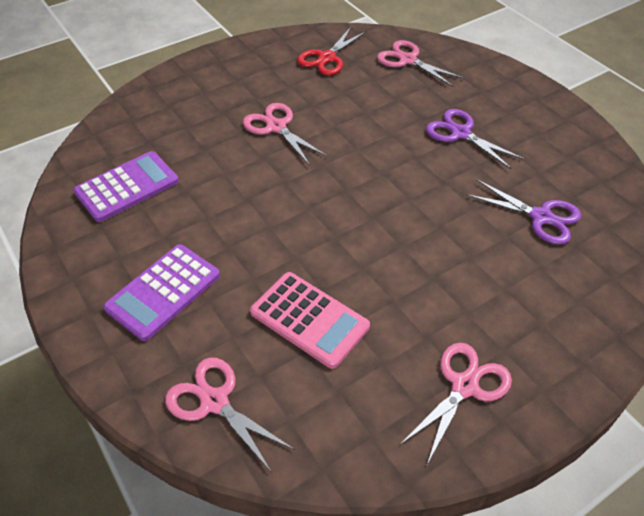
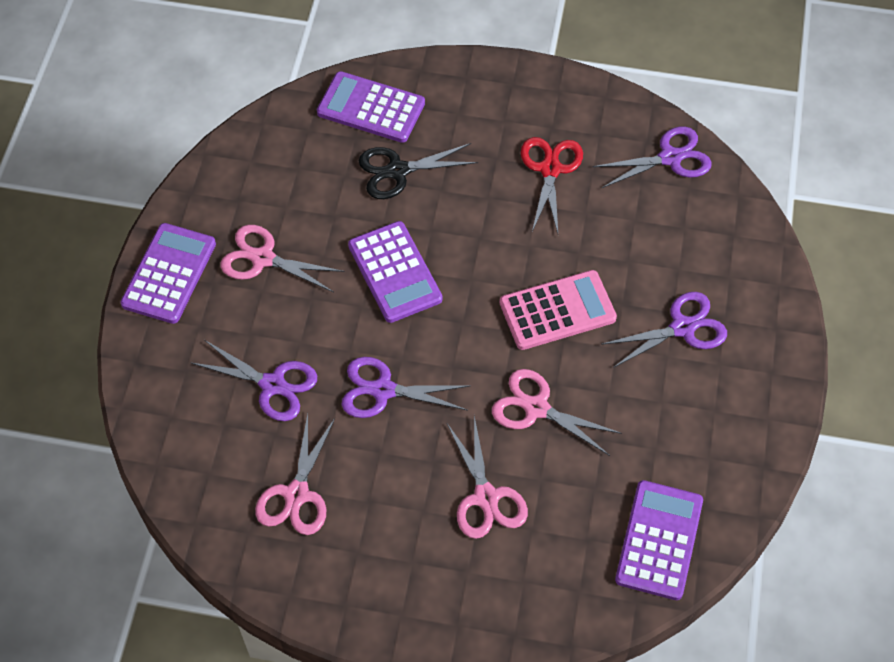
black scissors: none = 0 -> [359,143,478,199] = 1
purple calculator: [73,151,179,222] [103,244,220,341] = 2 -> [121,223,216,324] [317,71,425,143] [348,221,442,323] [615,480,703,600] = 4
purple scissors: [426,109,525,170] [466,179,582,245] = 2 -> [190,340,317,421] [341,357,470,418] [592,127,712,188] [601,292,727,368] = 4

